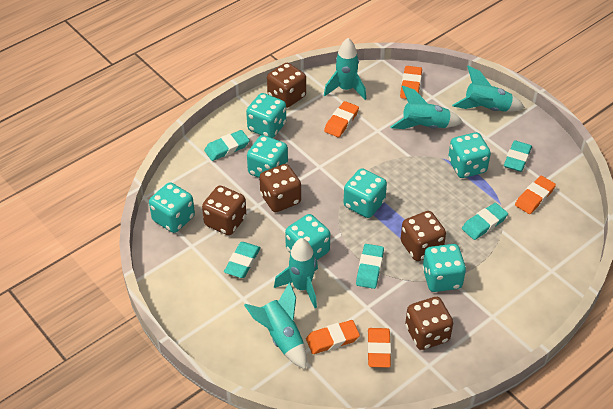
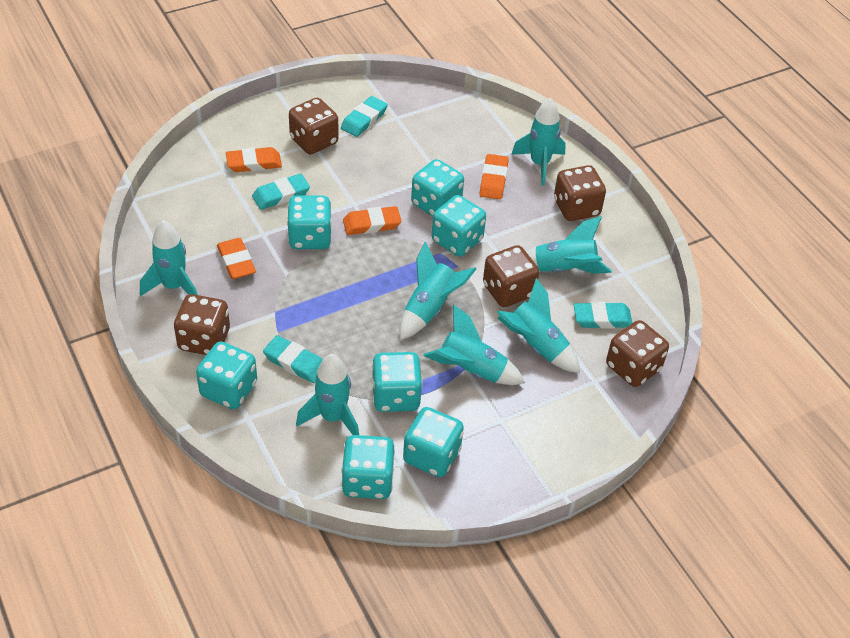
orange eraser: [306,320,360,354] [324,101,359,137] [367,328,391,368] [400,66,422,99] [515,176,556,214] = 5 -> [217,238,256,279] [226,147,282,172] [343,206,401,235] [480,154,509,199] = 4
turquoise eraser: [204,130,250,161] [224,242,261,278] [356,244,384,289] [462,203,508,240] [504,140,532,172] = 5 -> [252,174,310,210] [263,335,323,383] [341,96,388,137] [574,302,632,329] = 4
turquoise rocket: [244,282,307,370] [274,238,318,308] [324,38,366,100] [390,85,463,129] [452,66,525,112] = 5 -> [140,220,198,296] [296,354,359,435] [400,242,476,340] [423,305,525,385] [497,278,580,373] [511,98,566,186] [526,216,612,274] = 7

